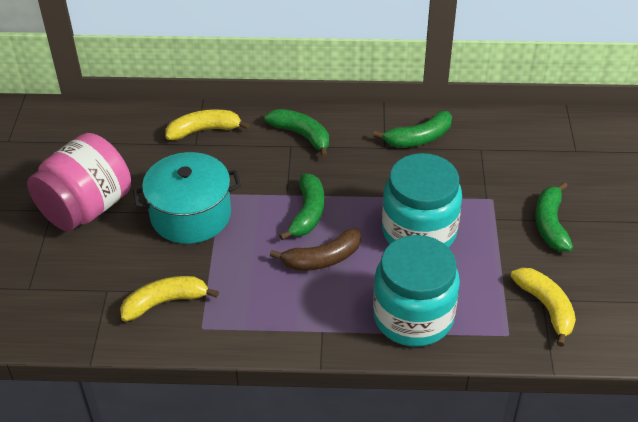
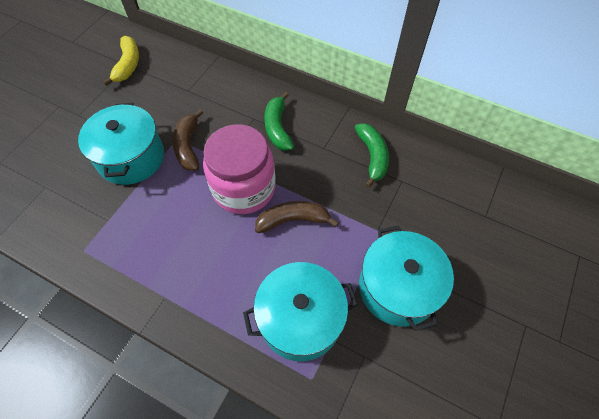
brown banana: [270,228,361,271] = 1 -> [173,109,203,171] [255,201,339,233] = 2
green banana: [264,109,329,158] [279,174,324,240] [373,111,452,147] [535,182,573,251] = 4 -> [264,92,294,151] [355,123,389,188] = 2
turquoise jar: [373,235,460,347] [382,153,462,248] = 2 -> none = 0
turquoise pot: [133,152,241,244] = 1 -> [78,103,164,185] [243,262,358,361] [359,225,454,331] = 3
yellow banana: [120,276,219,322] [165,109,250,140] [511,268,576,347] = 3 -> [103,36,139,86] = 1

